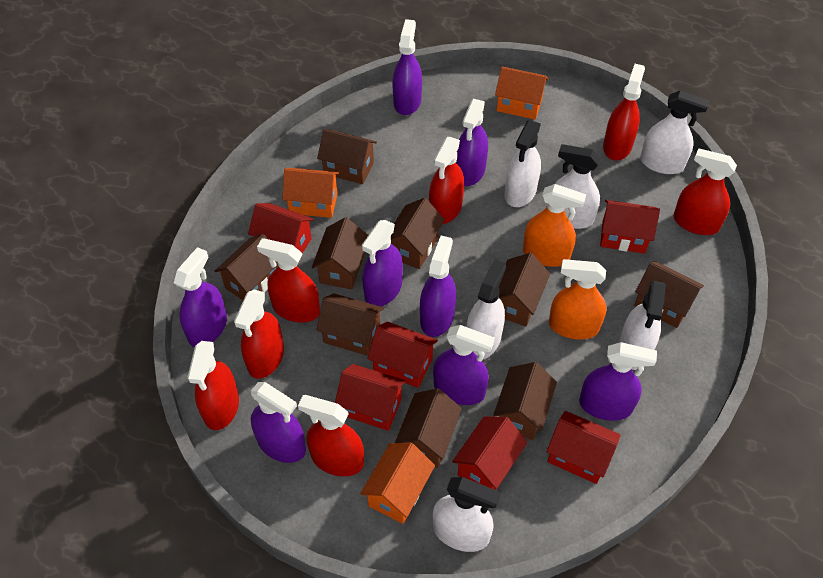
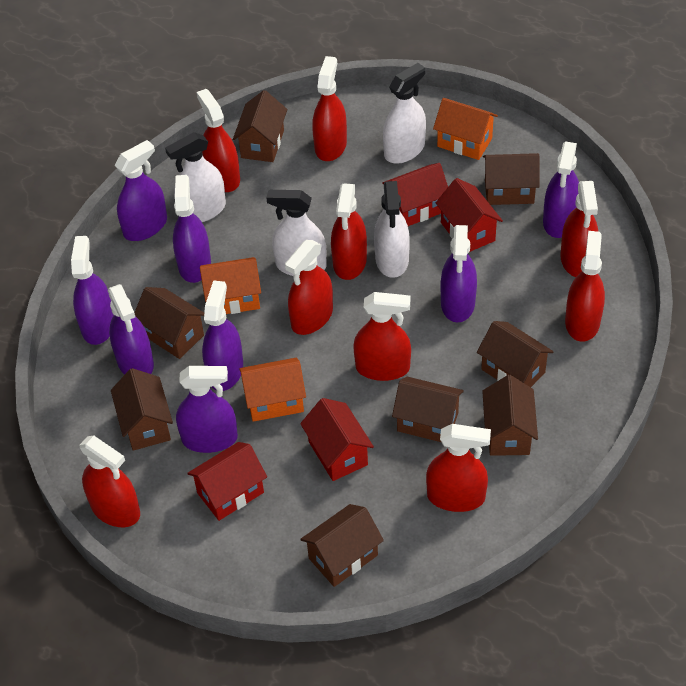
brown house: [215,234,278,300] [312,217,368,290] [316,293,384,356] [317,129,377,184] [391,198,445,269] [395,388,462,468] [493,362,557,440] [499,253,550,327] [634,261,704,328] = 9 -> [111,368,173,451] [135,287,204,359] [233,90,287,162] [300,504,384,587] [392,377,464,442] [477,321,554,387] [482,375,538,456] [483,153,540,205] = 8
orange spray bottle: [523,184,586,267] [549,259,607,340] = 2 -> none = 0
red house: [248,203,314,253] [335,364,406,431] [368,322,438,388] [452,416,527,490] [547,411,621,484] [600,200,660,254] = 6 -> [187,442,267,521] [300,398,374,481] [382,163,448,226] [436,178,503,252] = 4
red spray bottle: [187,341,239,430] [234,290,284,379] [257,238,320,323] [298,395,364,476] [429,137,464,224] [603,64,645,161] [674,148,737,235] = 7 -> [79,435,140,527] [197,89,240,192] [285,240,333,335] [312,56,347,161] [331,183,367,280] [353,292,411,381] [426,424,491,512] [560,181,599,277] [565,231,605,342] = 9
white spray bottle: [433,477,501,552] [466,259,506,359] [505,120,541,207] [555,144,600,229] [619,281,666,370] [640,90,710,174] = 6 -> [165,132,226,222] [266,190,326,276] [374,181,410,278] [383,63,426,164] = 4

